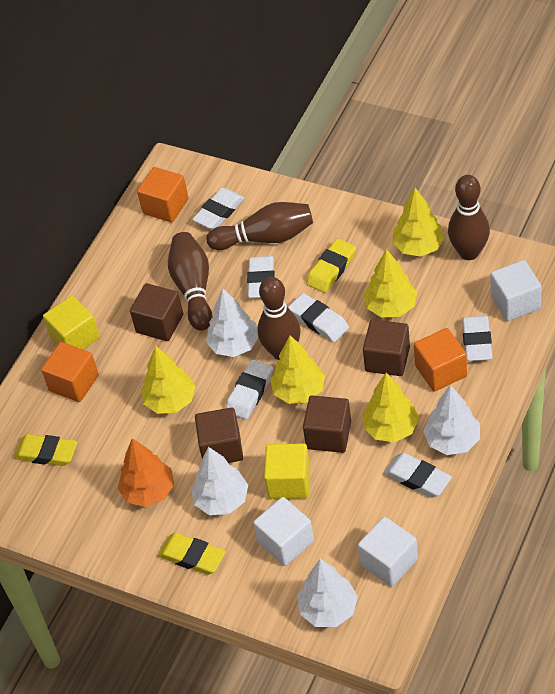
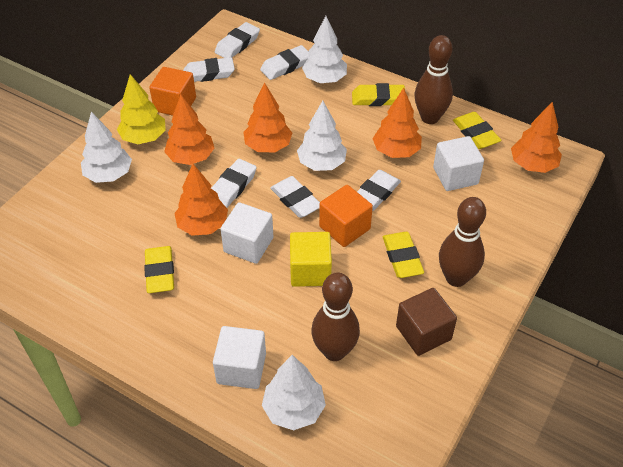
brown bowling pin: [168,232,213,331] [207,202,313,250] [257,277,300,360] [448,175,490,260] = 4 -> [311,273,360,361] [415,35,453,124] [439,197,486,287] = 3
brown cube: [130,283,183,341] [195,407,243,463] [303,395,351,453] [363,319,410,376] = 4 -> [396,288,457,356] = 1
orange cube: [41,342,99,402] [137,167,189,223] [414,328,467,392] = 3 -> [149,67,196,116] [319,185,373,247] = 2
orange tree: [118,438,174,507] = 1 -> [164,95,214,165] [174,164,228,236] [243,83,292,152] [373,88,422,158] [511,102,562,173] = 5
yellow cube: [43,296,100,349] [264,443,310,499] = 2 -> [290,232,332,287] = 1
yellow eraser: [14,434,77,466] [158,533,226,575] [306,238,356,293] = 3 -> [144,246,174,293] [352,83,405,106] [383,232,424,278] [453,112,501,149] = 4
yellow tree: [141,346,196,414] [270,335,325,404] [363,373,419,442] [364,249,417,317] [392,188,445,257] = 5 -> [117,74,166,144] = 1

